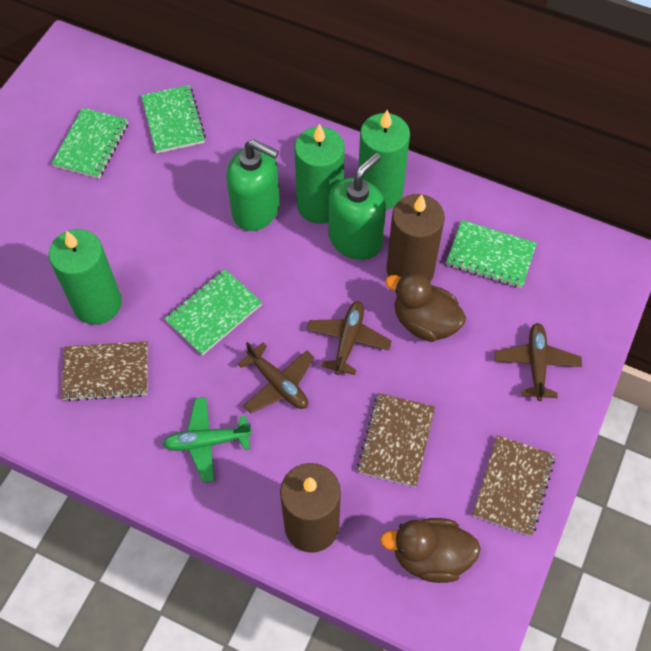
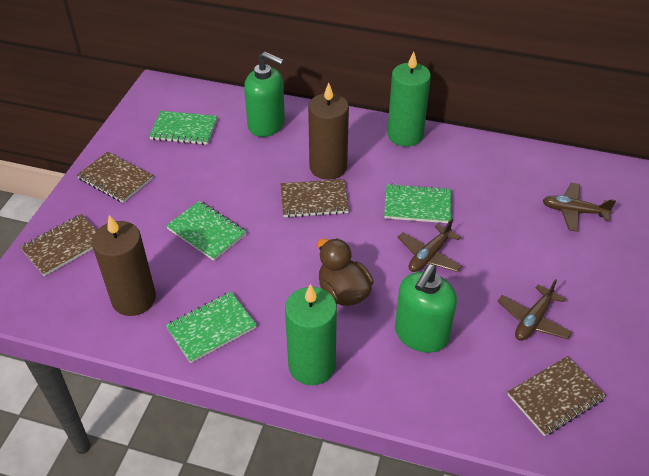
brown duck: [380,518,481,583] [385,272,466,342] = 2 -> [317,238,374,306] = 1
brown notebook: [61,341,148,401] [357,393,435,487] [473,435,555,536] = 3 -> [20,214,97,276] [77,152,153,203] [281,179,349,218] [508,356,606,436] = 4
green candle: [49,229,122,325] [294,124,345,224] [358,110,410,210] = 3 -> [285,284,337,385] [387,51,431,147] = 2
green plane: [163,397,252,483] = 1 -> none = 0

